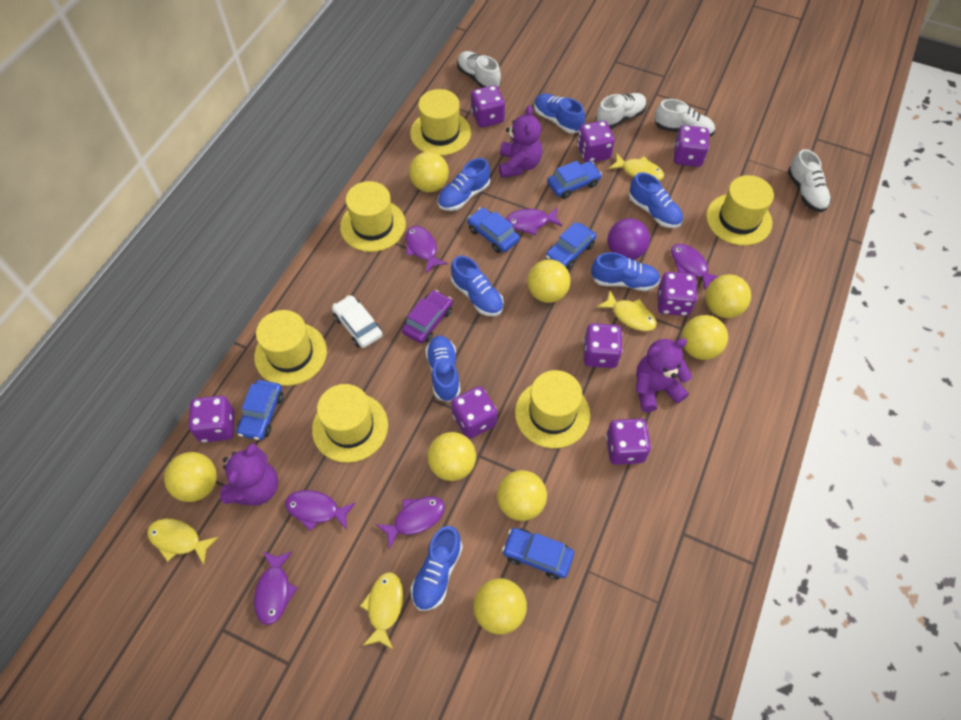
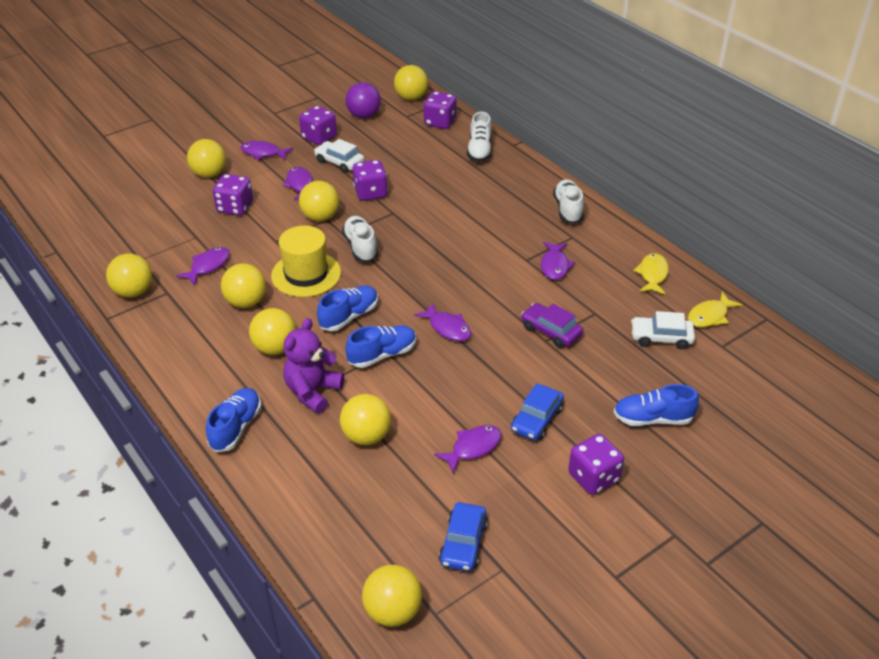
blue car: [237,380,283,440] [467,208,520,253] [502,528,574,580] [546,222,596,270] [547,161,602,199] = 5 -> [439,502,488,572] [511,383,564,441] = 2
blue shoe: [411,526,463,611] [425,336,460,402] [438,158,490,211] [451,256,504,316] [534,93,585,133] [591,252,660,291] [629,172,683,228] = 7 -> [206,388,261,452] [317,285,378,331] [345,326,416,368] [614,384,699,426] = 4
purple dice: [188,396,234,443] [451,386,497,439] [471,85,505,127] [577,121,615,162] [583,323,623,368] [606,418,651,465] [658,272,697,316] [674,125,709,167] = 8 -> [213,174,253,216] [299,106,337,145] [353,160,388,201] [424,91,457,129] [568,434,624,495] = 5
purple teddy bear: [220,443,278,505] [499,105,542,178] [636,338,692,412] = 3 -> [283,318,344,414] = 1
white car: [332,295,383,348] = 1 -> [314,139,364,173] [631,311,695,349] = 2
white shoe: [457,51,501,88] [596,93,647,129] [654,99,715,137] [788,149,831,212] = 4 -> [342,216,378,262] [467,112,492,162] [553,179,584,224] = 3
yellow fish: [147,519,218,565] [360,572,403,649] [597,291,657,331] [609,153,664,180] = 4 -> [633,253,669,295] [688,292,742,327] = 2
yellow hat: [254,310,327,386] [312,384,388,463] [340,181,406,252] [410,89,471,156] [515,370,590,448] [706,175,774,246] = 6 -> [271,226,341,297] = 1

